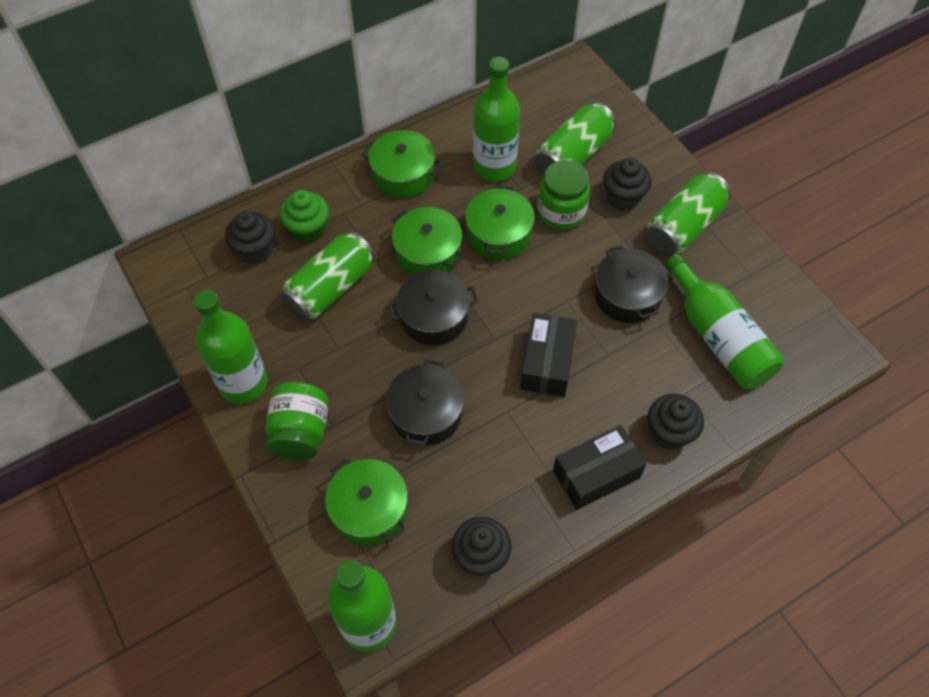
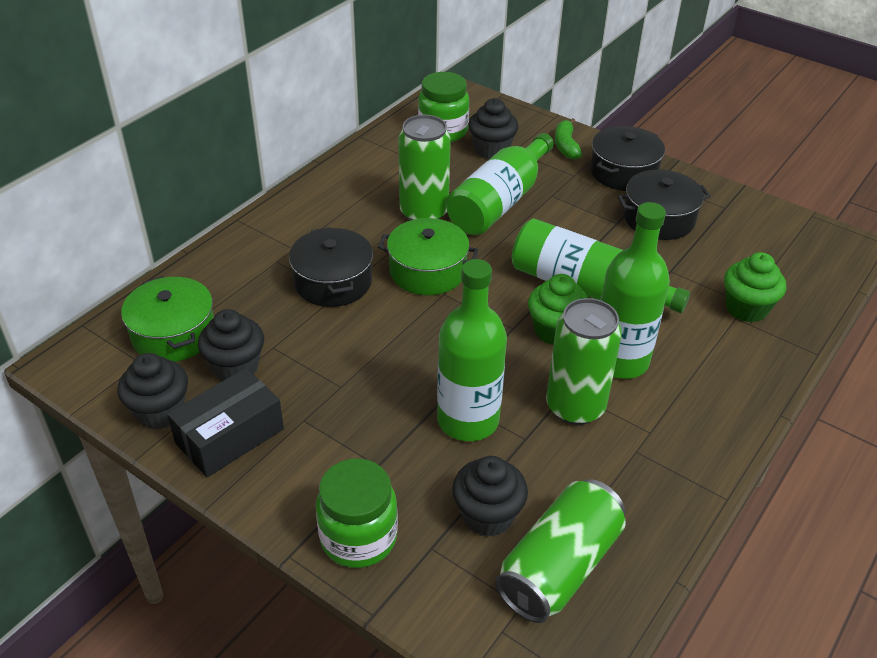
black box: [520,313,577,397] [553,425,646,510] = 2 -> [167,368,284,477] = 1
green banana: none = 0 -> [555,118,582,160] = 1
green cupcake: [280,190,329,243] = 1 -> [528,274,588,345] [724,252,786,322] = 2
green pot: [325,459,408,545] [362,130,443,198] [392,207,464,275] [465,186,535,260] = 4 -> [121,276,214,362] [378,218,479,295] = 2

